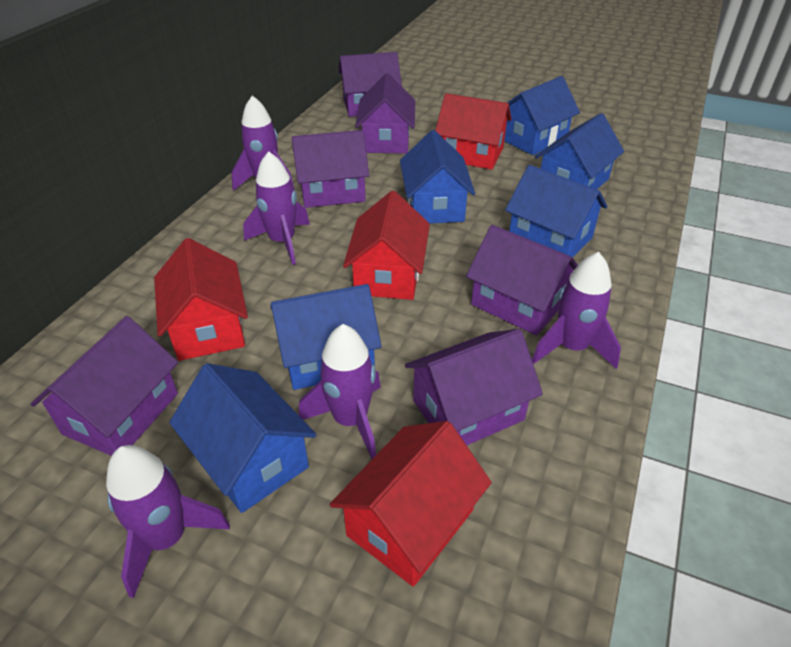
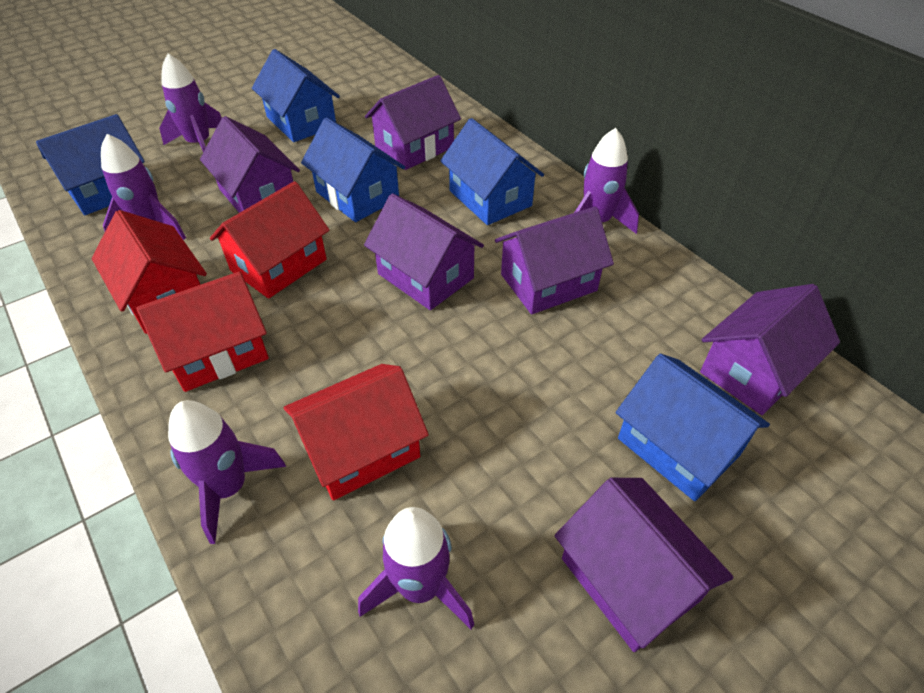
blue house: [169,363,316,513] [270,284,382,390] [400,130,475,223] [504,76,580,155] [505,165,608,258] [535,113,624,189] = 6 -> [36,114,145,215] [252,49,340,142] [301,117,405,222] [440,118,544,225] [616,354,770,501] = 5

